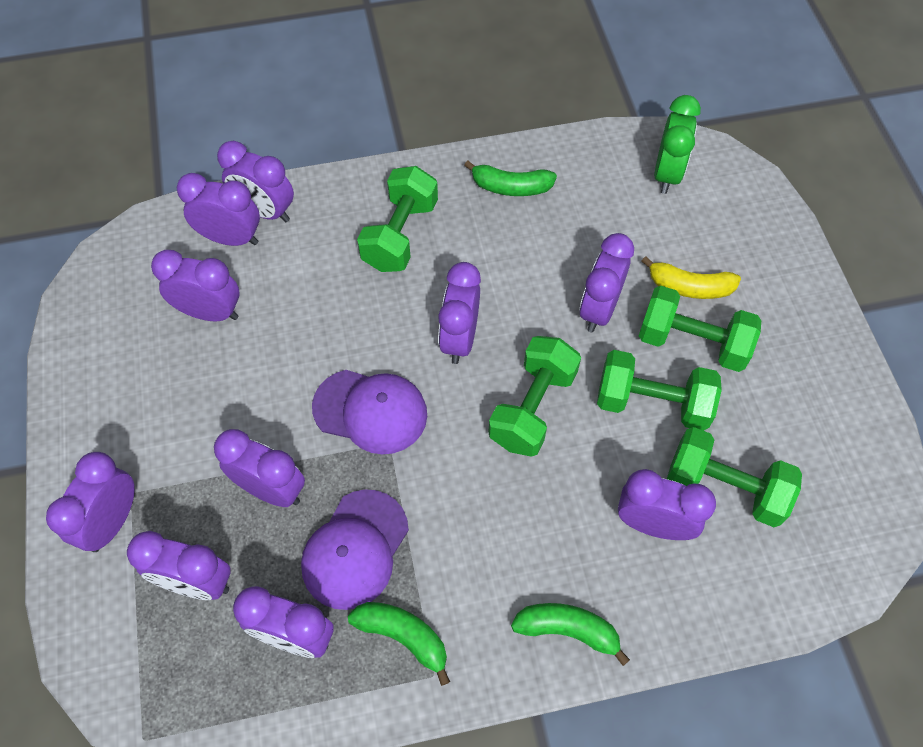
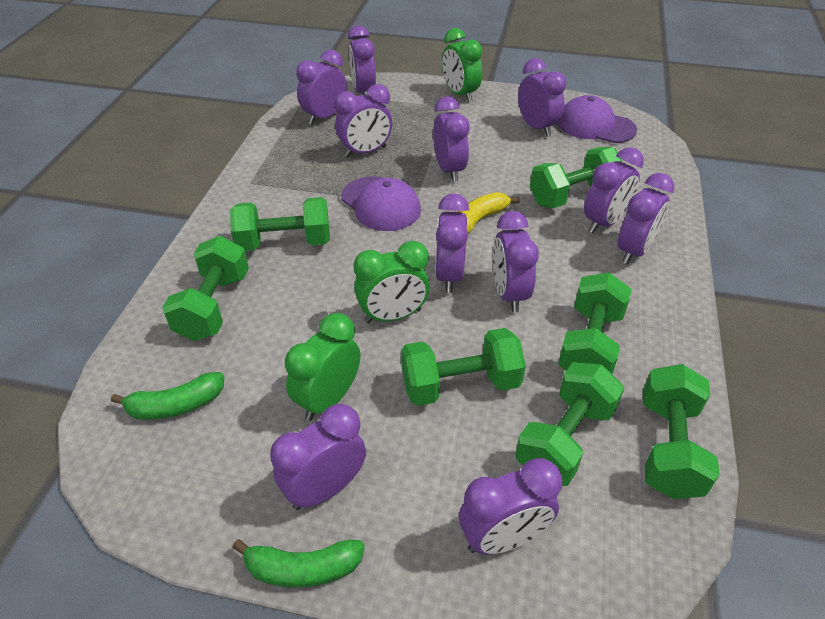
green banana: [348,602,450,686] [464,161,557,196] [511,603,630,666] = 3 -> [111,372,224,420] [232,539,365,588] = 2
green clock: [654,95,701,194] = 1 -> [285,313,360,421] [354,241,430,323] [442,28,482,102] = 3
green dumbbell: [357,166,438,272] [488,336,581,457] [597,350,722,431] [639,286,761,372] [667,427,802,527] = 5 -> [162,236,249,341] [230,197,330,251] [401,328,526,406] [515,362,624,486] [530,147,622,208] [558,272,631,374] [643,364,720,499] = 7
purple clock: [46,452,135,552] [127,531,231,600] [151,250,240,321] [177,173,260,246] [214,429,305,507] [217,141,294,222] [233,586,334,658] [438,262,481,364] [579,233,634,332] [618,469,716,540] = 10 -> [270,404,366,510] [296,50,347,125] [334,84,392,158] [348,25,376,95] [433,96,470,182] [435,193,469,293] [459,458,562,554] [493,211,539,313] [518,58,566,137] [584,147,644,233] [618,173,674,265] = 11

